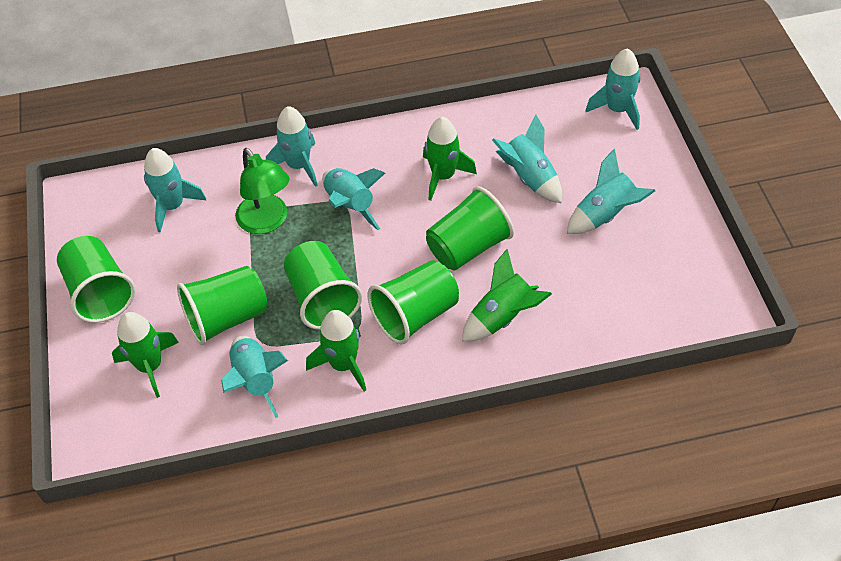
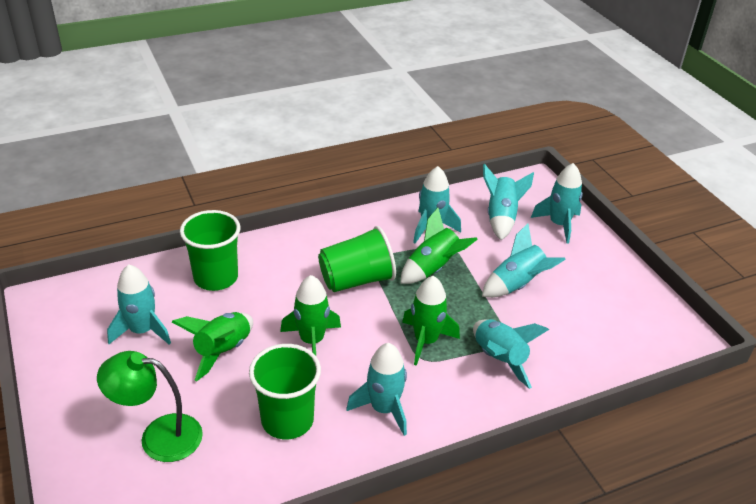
green cup: [57,236,135,323] [177,266,268,345] [284,241,362,330] [368,260,459,344] [426,186,514,270] = 5 -> [180,210,240,291] [249,344,321,439] [318,226,396,292] = 3

